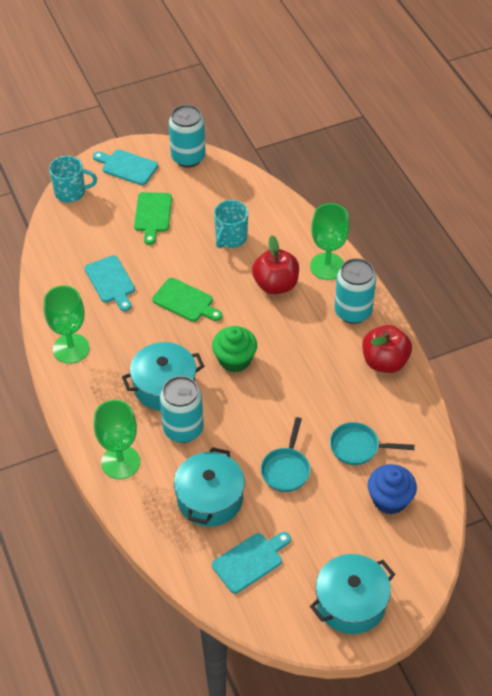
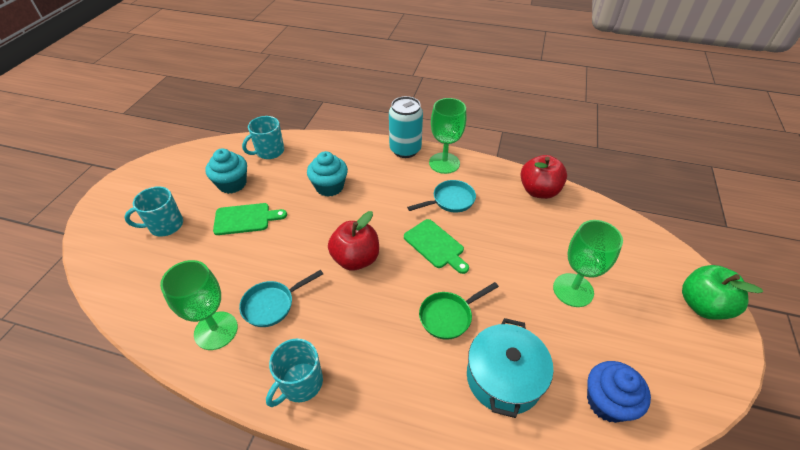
green apple: none = 0 -> [682,265,763,320] = 1
green cupcake: [212,326,257,373] = 1 -> none = 0
green pan: none = 0 -> [419,282,499,340] = 1
turquoise can: [160,376,204,443] [169,105,206,168] [334,258,376,324] = 3 -> [389,96,423,158] = 1
turquoise cupcake: none = 0 -> [205,148,247,194] [307,151,348,197] = 2
turquoise cutting board: [84,255,135,311] [93,150,158,185] [212,532,291,593] = 3 -> none = 0
turquoise mug: [49,156,97,203] [214,200,248,248] = 2 -> [124,186,183,237] [242,116,284,159] [266,339,323,407] = 3
turquoise pot: [122,342,205,411] [174,447,245,527] [310,554,395,634] = 3 -> [467,318,553,418] = 1

